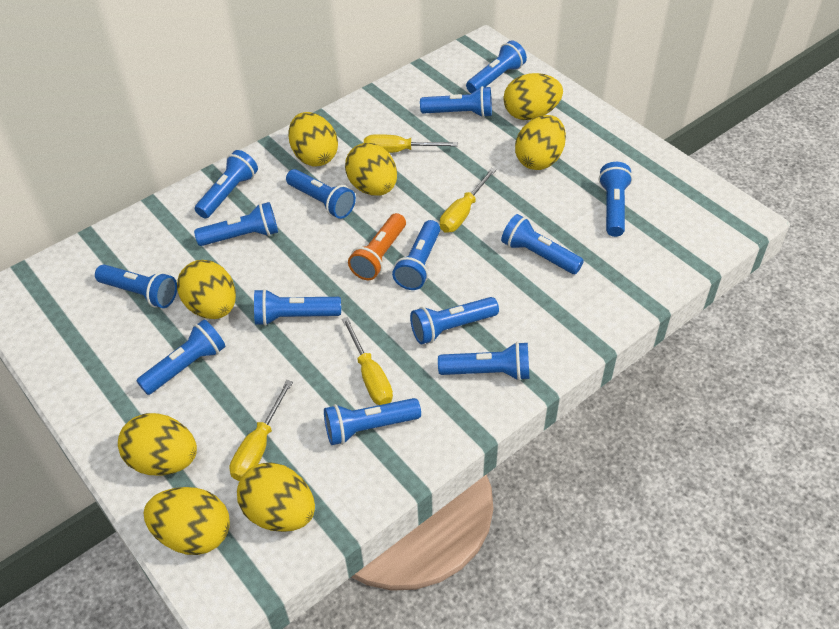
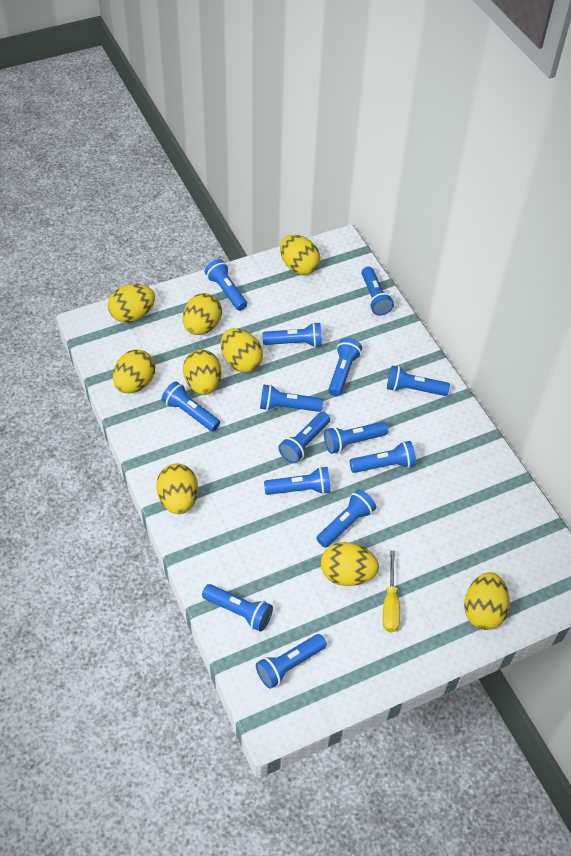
orange flashlight: [348,213,406,280] = 1 -> none = 0
yellow egg: [118,413,197,475] [144,487,230,555] [177,260,236,319] [237,463,315,532] [288,112,338,166] [345,143,397,196] [503,73,563,120] [515,115,566,170] = 8 -> [108,284,155,323] [113,349,155,393] [156,464,198,514] [183,293,222,335] [183,350,222,395] [221,329,263,372] [280,235,320,275] [321,542,379,586] [464,572,510,630] = 9
yellow screwdriver: [230,380,293,481] [342,317,393,405] [364,134,458,153] [440,168,496,233] = 4 -> [383,551,400,633] = 1

